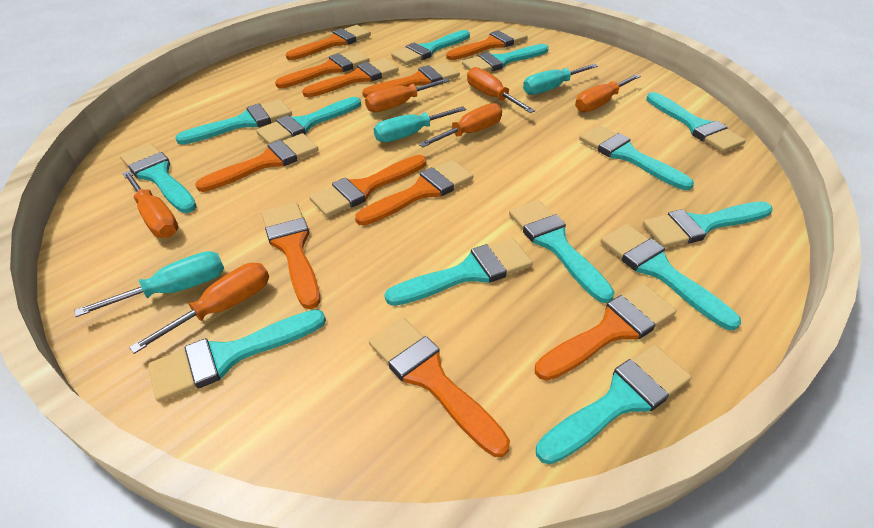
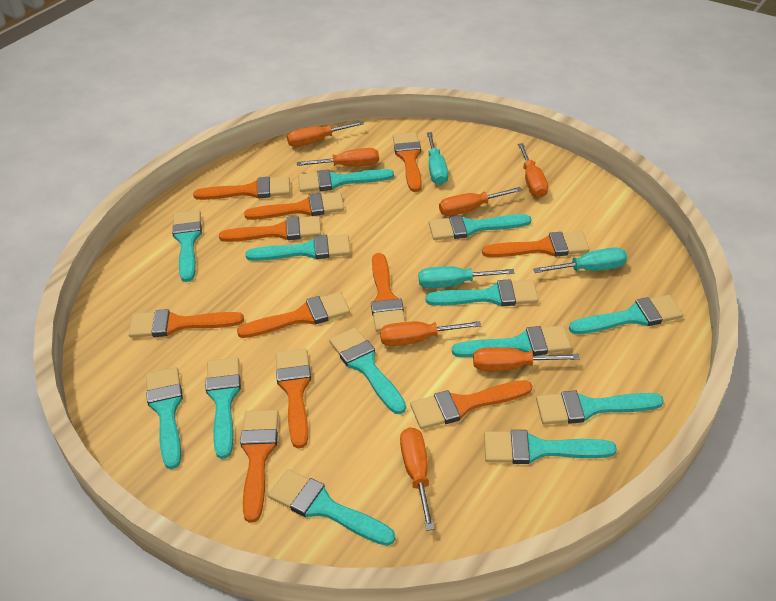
orange screwdriver: [122,170,179,238] [129,263,269,354] [365,78,450,112] [419,103,502,147] [467,67,535,113] [575,74,641,112] = 6 -> [287,121,364,147] [297,148,379,167] [380,321,481,346] [400,427,435,531] [439,187,522,216] [473,347,579,371] [518,143,548,198] = 7

